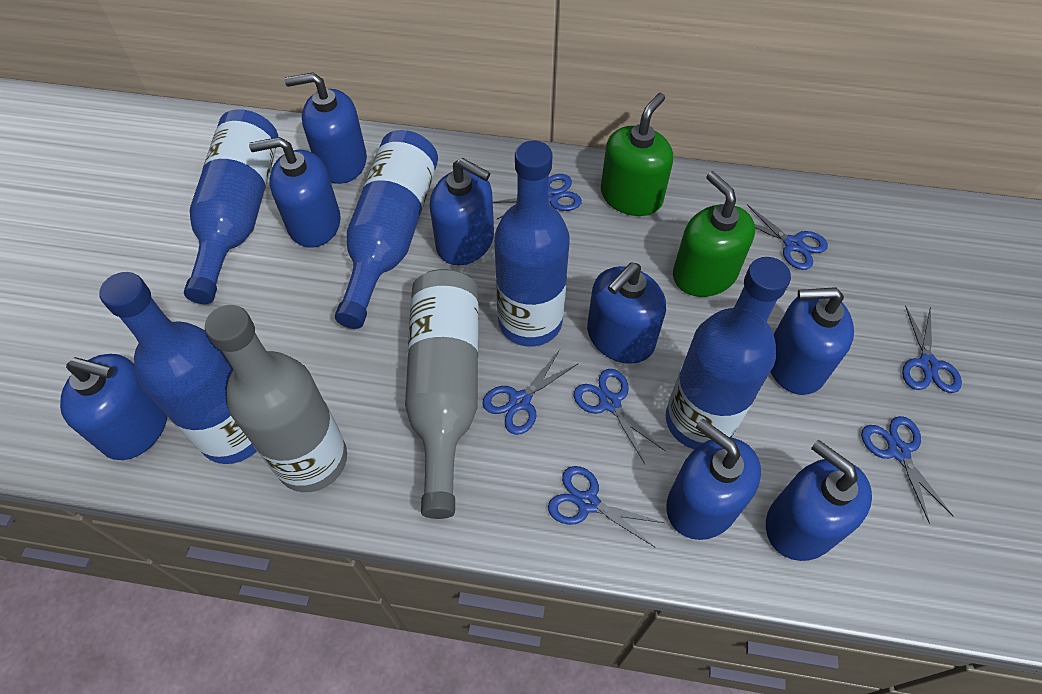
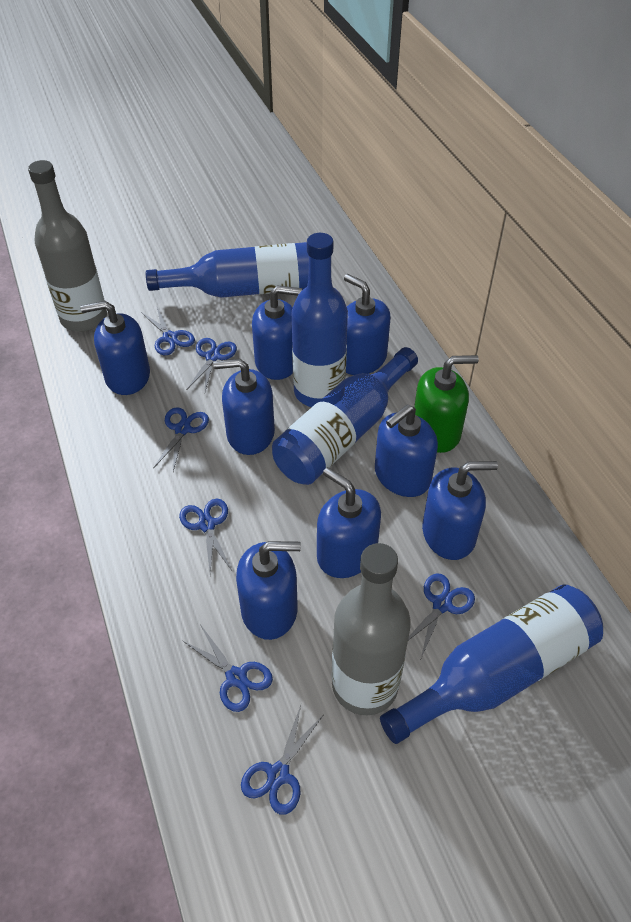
blue bottle: [99,272,257,464] [184,109,278,304] [335,130,438,329] [494,141,570,347] [666,257,791,450] = 5 -> [146,242,309,298] [272,347,418,485] [292,233,348,407] [380,584,603,744] = 4
green soap dispenser: [601,93,673,216] [673,171,755,297] = 2 -> [414,355,479,453] = 1

